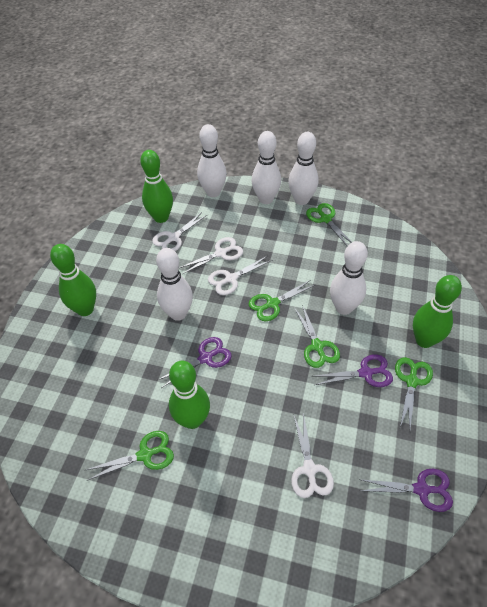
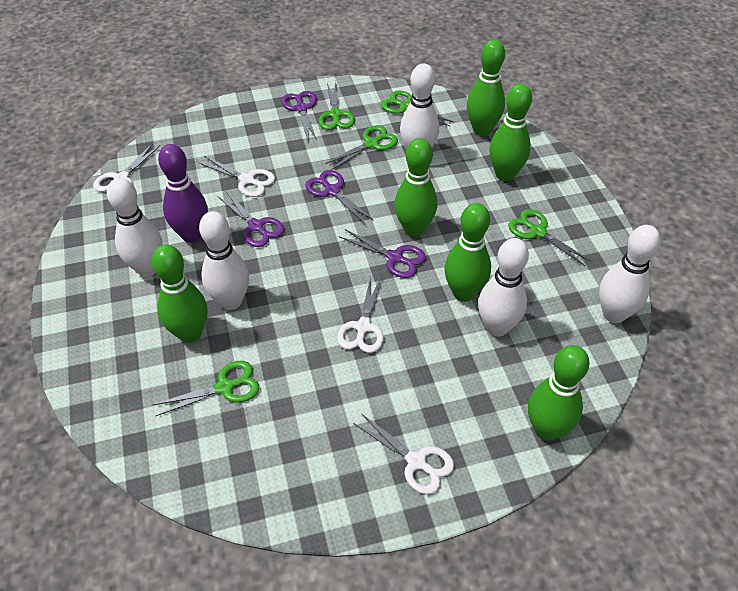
green bowling pin: [50,244,96,316] [140,150,173,223] [169,361,210,429] [413,275,462,348] = 4 -> [152,245,207,343] [394,138,437,237] [445,203,491,302] [467,40,505,136] [490,84,532,181] [528,345,590,441] = 6
purple bowling pin: none = 0 -> [158,144,208,243] = 1
purple scissors: [158,337,232,388] [313,354,393,387] [359,469,453,512] = 3 -> [217,191,284,247] [281,91,317,141] [305,170,373,224] [340,229,426,278] = 4

